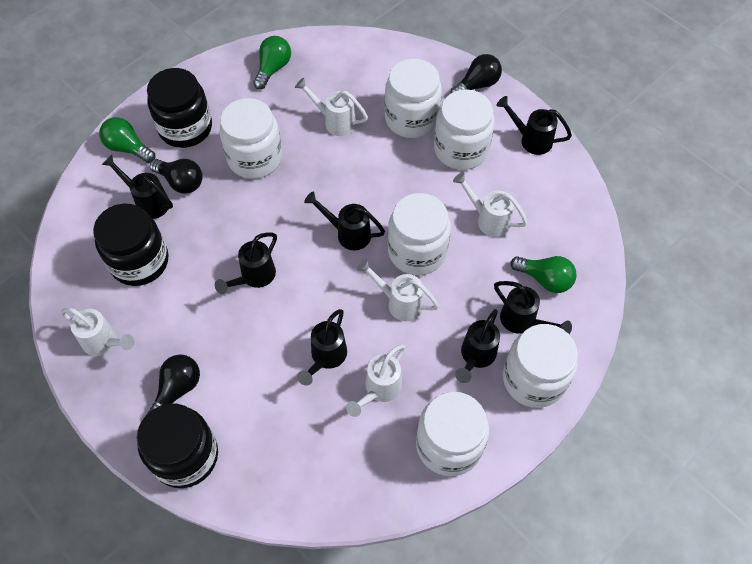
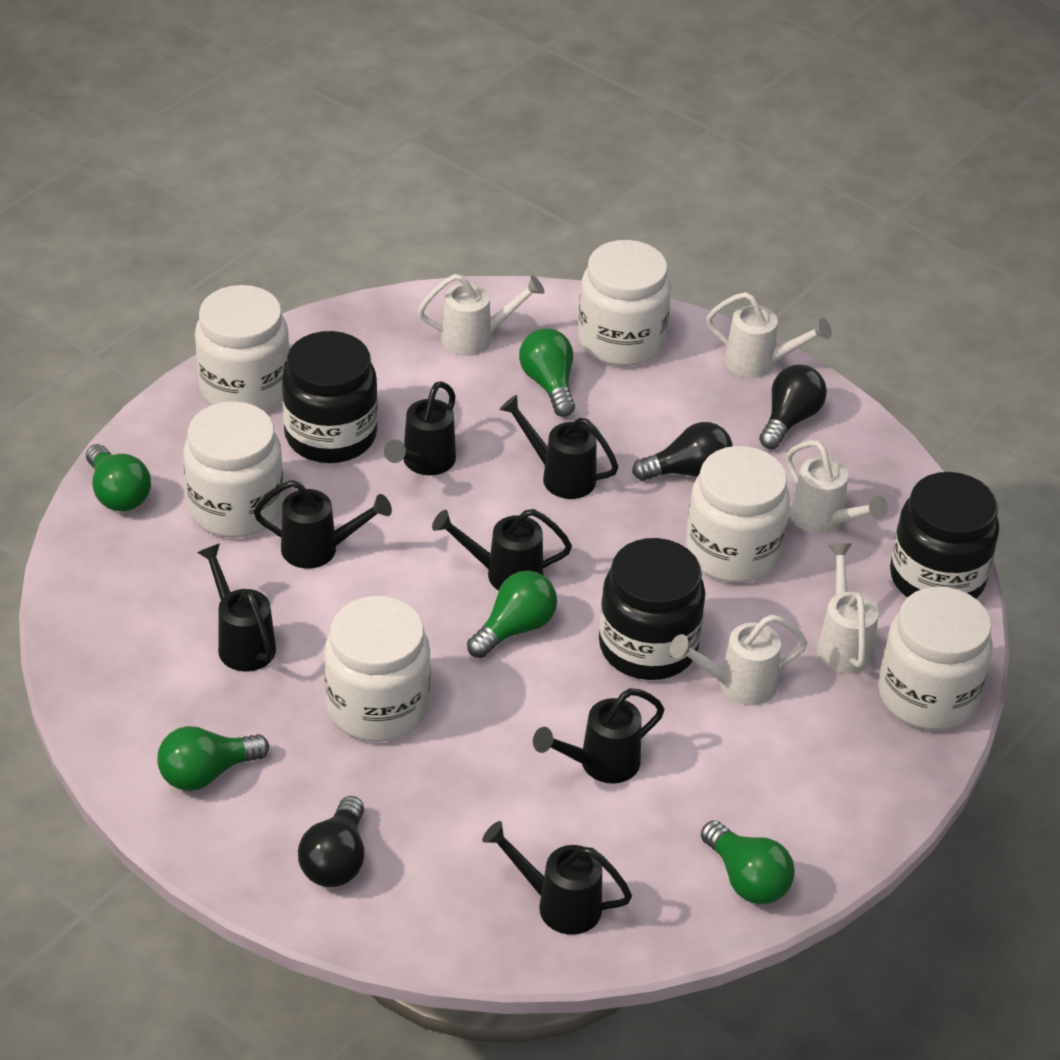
green light bulb: [99,117,155,163] [253,36,291,89] [510,256,577,293] = 3 -> [86,444,151,512] [157,726,269,791] [467,571,557,658] [519,328,575,417] [701,820,795,904] = 5

